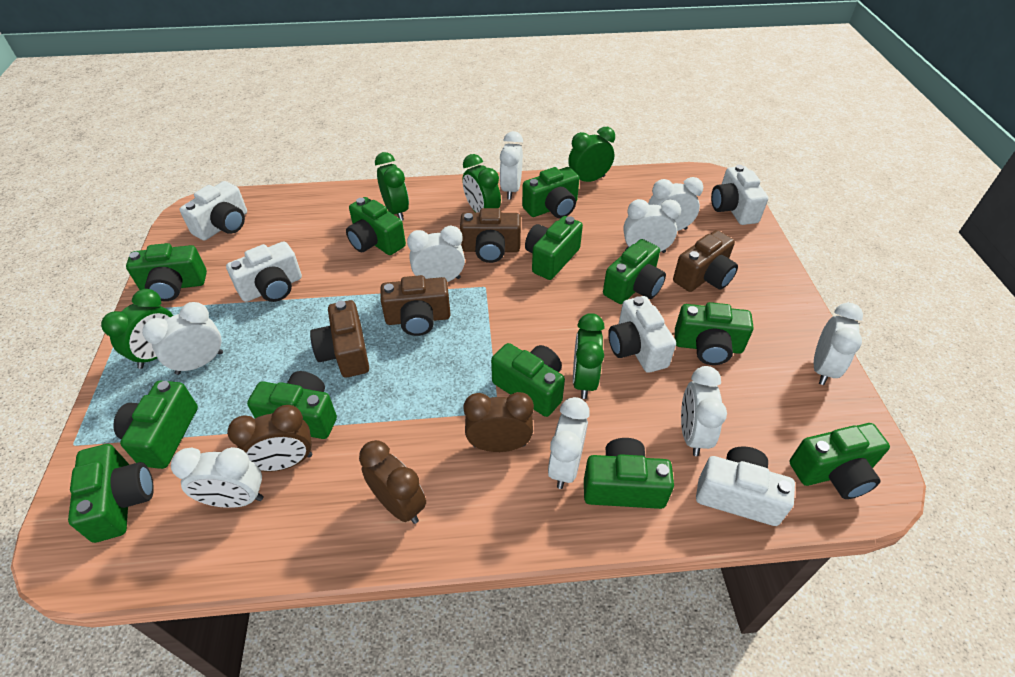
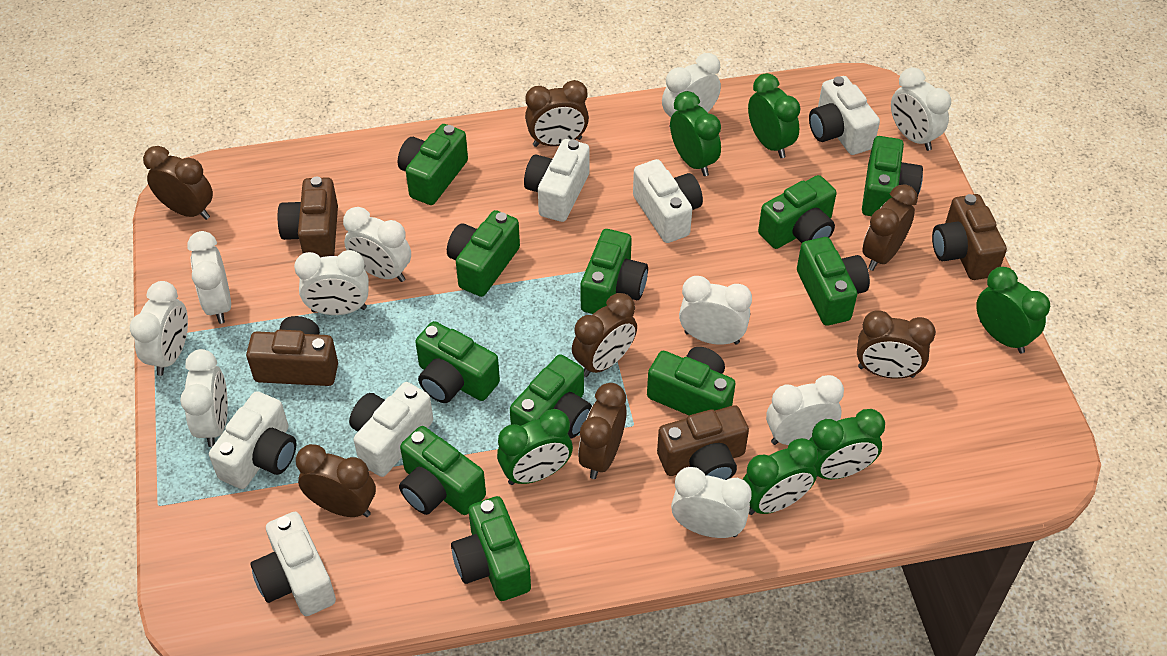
brown clock: [227,405,312,472] [359,440,426,524] [463,392,534,452] = 3 -> [143,146,213,220] [296,444,376,517] [525,80,589,147] [572,293,637,377] [578,383,626,479] [857,310,936,379] [862,184,918,271] = 7
green camera: [68,444,154,543] [113,381,198,469] [126,243,207,301] [247,371,337,439] [346,197,406,255] [491,343,565,417] [522,167,580,218] [525,216,583,280] [584,438,674,509] [603,239,666,304] [675,302,754,365] [790,423,890,499] = 12 -> [398,124,468,205] [399,426,486,515] [415,321,500,403] [447,210,520,297] [451,496,531,601] [510,354,592,439] [581,229,648,314] [647,347,736,415] [758,175,837,249] [797,237,870,326] [862,136,923,216] = 11
green clock: [101,289,173,369] [375,152,409,221] [462,154,501,212] [568,127,615,182] [573,313,605,399] = 5 -> [497,409,573,485] [670,91,721,176] [743,438,818,515] [748,73,800,158] [809,409,885,479] [976,267,1050,353] = 6
white camera: [180,181,247,241] [226,241,302,302] [608,296,676,373] [696,446,795,526] [711,165,768,225] = 5 -> [209,391,297,489] [250,512,336,616] [349,382,433,477] [524,139,590,222] [633,159,703,243] [809,76,880,155] = 6
white clock: [142,302,223,375] [171,447,264,508] [407,226,465,282] [500,131,523,200] [548,397,590,489] [623,199,681,253] [648,177,703,231] [681,366,727,456] [814,303,863,385] = 9 -> [130,281,188,376] [180,349,228,447] [187,231,231,324] [294,250,369,315] [343,207,411,282] [662,53,721,127] [671,467,752,538] [679,276,752,345] [766,375,844,445] [891,67,951,151] = 10

